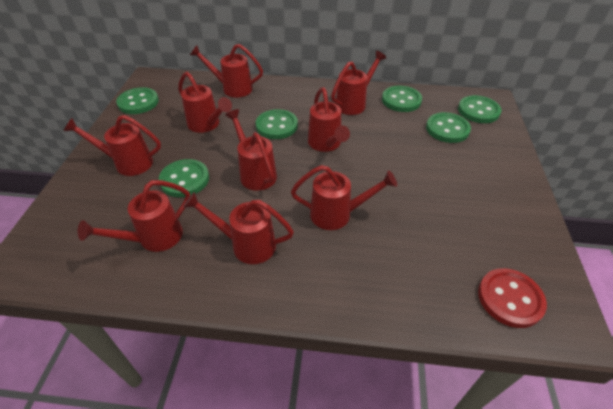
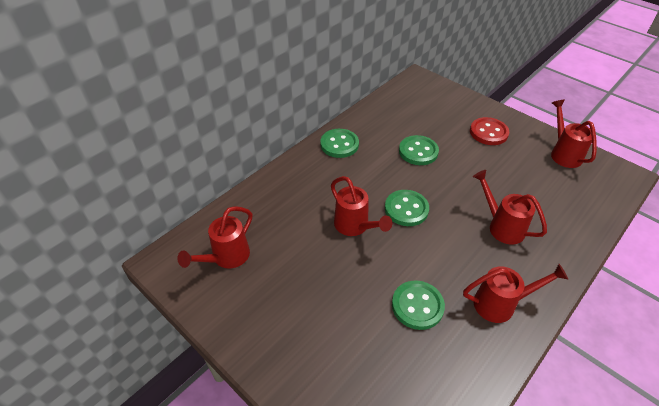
green button: [116,87,159,114] [159,159,209,197] [256,109,298,139] [382,86,422,112] [426,112,471,143] [458,95,502,123] = 6 -> [320,129,359,158] [385,190,429,226] [392,281,445,330] [399,135,439,165] = 4
red watering can: [64,115,161,176] [78,180,190,252] [178,72,232,133] [183,192,294,264] [190,44,263,98] [225,109,277,191] [291,165,397,230] [308,87,350,152] [331,51,386,115] = 9 -> [178,206,252,268] [331,176,392,236] [463,264,568,323] [473,170,547,245] [551,99,597,168] = 5

